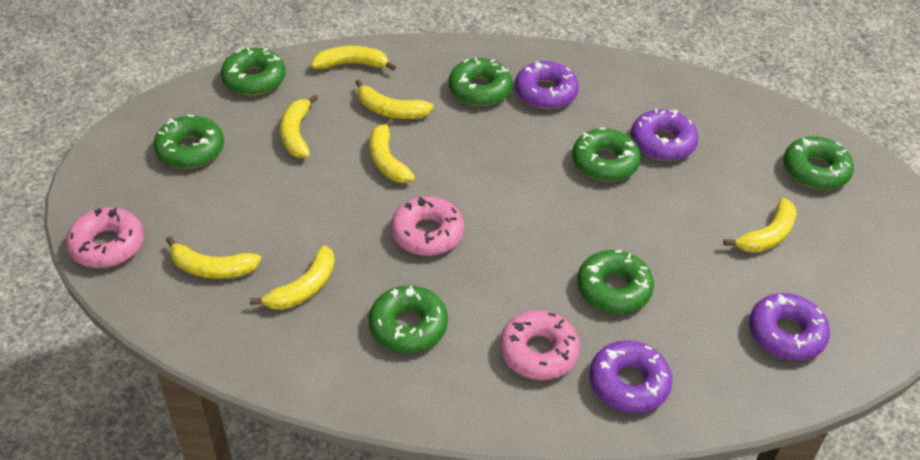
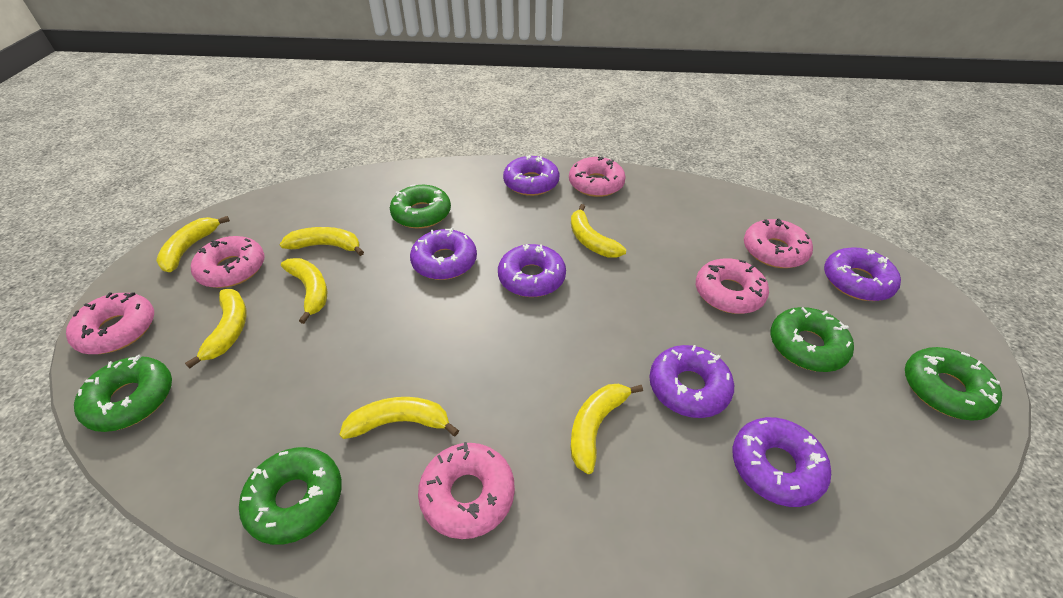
green donut: [154,115,224,169] [221,47,286,96] [369,285,448,353] [449,57,513,106] [572,128,641,181] [577,250,654,314] [783,136,854,190] = 7 -> [74,355,172,432] [239,447,342,545] [390,185,451,229] [771,307,854,372] [905,347,1002,421] = 5
pink donut: [66,207,144,268] [391,197,464,256] [500,310,580,380] = 3 -> [66,292,154,354] [191,236,264,288] [418,442,515,539] [569,156,626,197] [696,258,769,314] [744,219,813,268] = 6
purple donut: [515,61,579,109] [589,340,672,413] [631,108,698,161] [749,293,830,361] = 4 -> [410,228,477,280] [498,244,566,297] [503,155,560,196] [649,345,734,418] [733,417,831,507] [824,247,901,301] = 6

